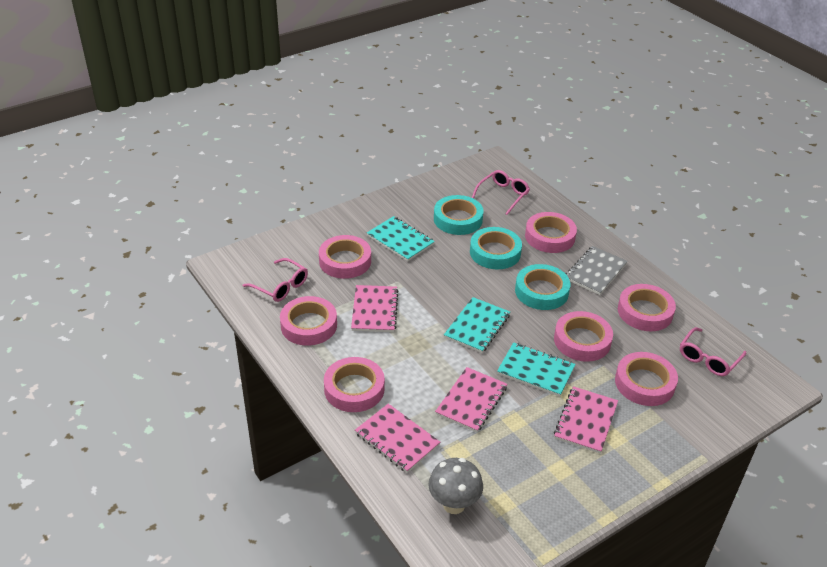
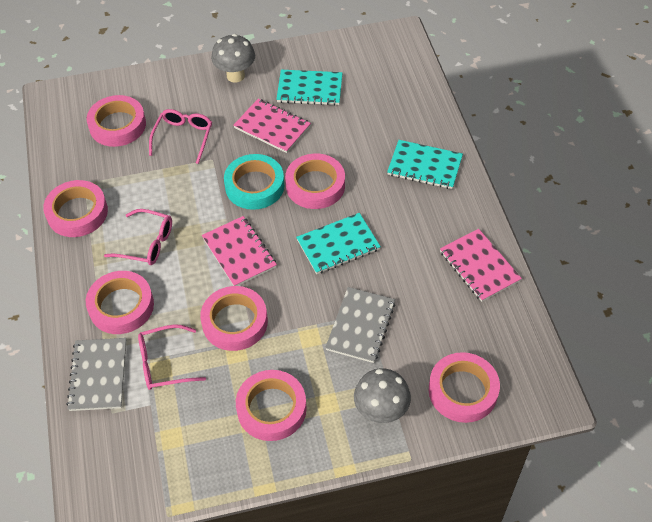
grey mushroom: [428,458,483,514] = 1 -> [211,34,255,83] [354,368,411,423] = 2
grey notebook: [566,246,628,295] = 1 -> [66,338,127,411] [325,287,396,363] = 2
pink notebook: [351,285,398,332] [355,404,440,473] [435,367,507,432] [554,386,618,453] = 4 -> [202,216,277,286] [233,99,311,153] [440,229,522,302] = 3
turquoise tape: [434,195,484,235] [470,227,522,269] [515,264,570,310] = 3 -> [224,154,284,210] = 1

